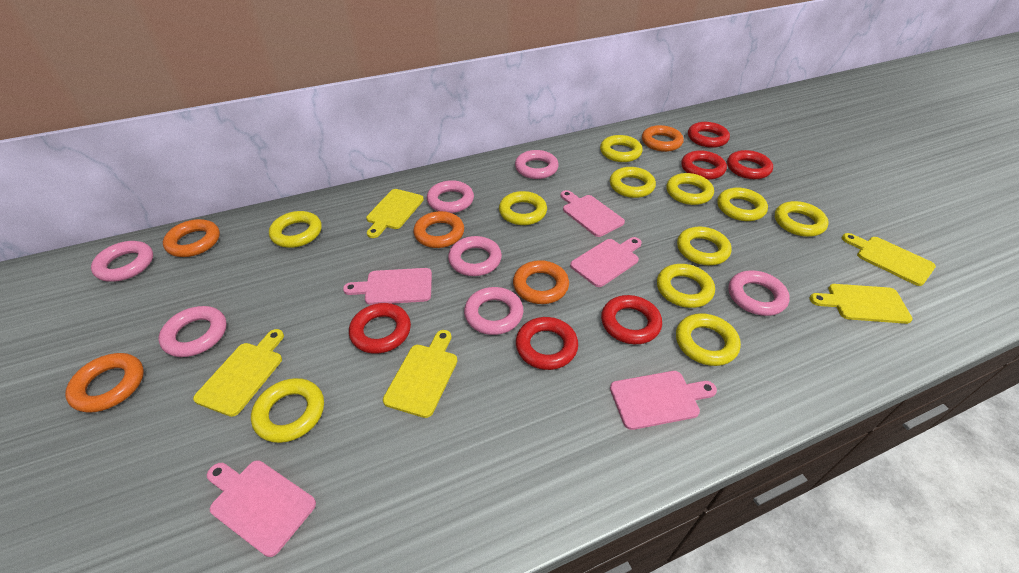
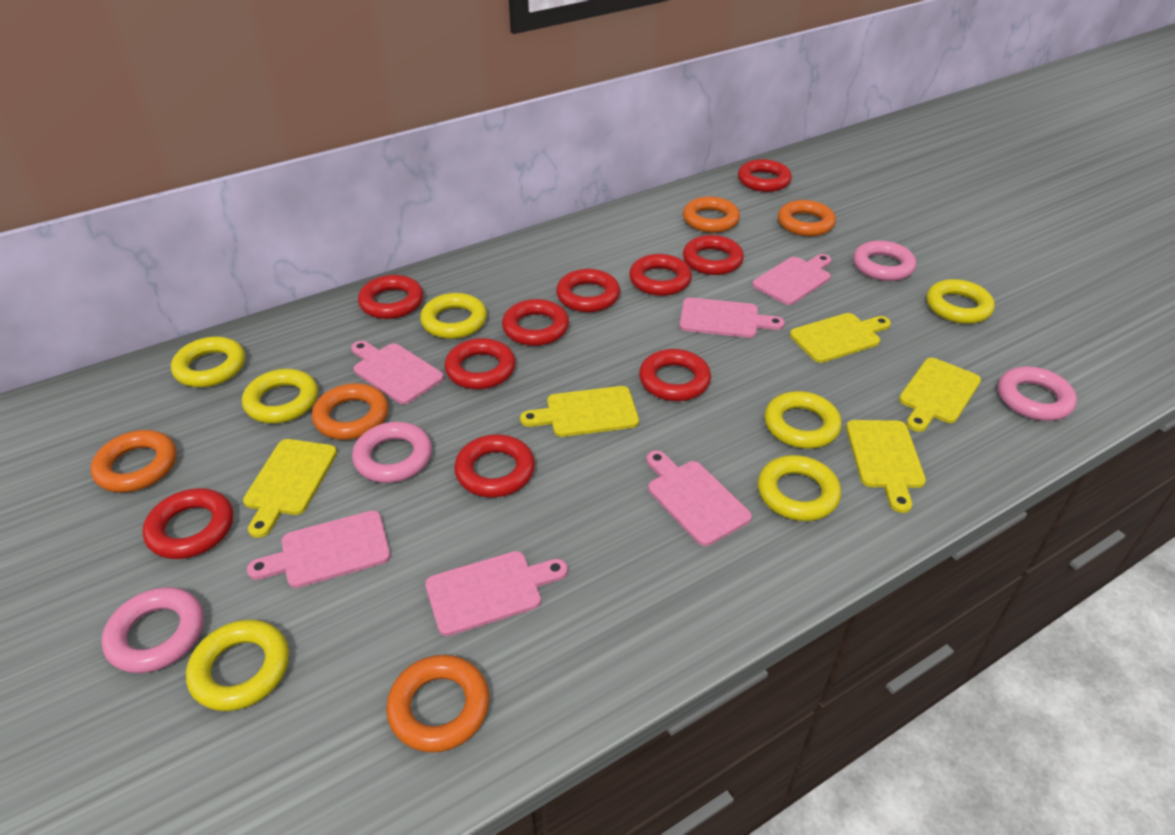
pink cutting board: [207,460,316,557] [343,268,432,305] [561,190,625,237] [570,237,642,287] [610,371,717,430] = 5 -> [247,510,391,588] [351,341,444,404] [425,551,568,636] [646,451,752,546] [680,298,785,338] [752,254,831,305] = 6
pink ring: [91,241,153,282] [159,306,227,357] [427,180,474,213] [448,236,502,276] [464,287,523,335] [515,150,559,179] [728,270,790,316] = 7 -> [101,587,204,673] [352,422,432,483] [853,240,916,281] [998,366,1077,421] = 4
red ring: [349,303,411,354] [516,317,578,370] [601,295,662,344] [681,150,727,180] [688,122,730,148] [727,150,773,179] = 6 -> [143,488,233,559] [358,275,423,319] [445,338,516,389] [454,434,535,497] [502,299,569,346] [556,269,620,312] [629,254,692,296] [639,349,711,401] [683,235,744,275] [738,159,792,192] = 10
yellow ring: [251,378,324,443] [269,211,322,248] [499,191,547,225] [600,135,643,162] [610,167,656,198] [657,264,715,308] [666,173,714,205] [676,313,741,366] [677,227,731,265] [717,188,768,221] [775,201,829,237] = 11 -> [171,337,245,387] [186,620,289,711] [242,369,318,423] [420,293,487,339] [758,455,841,521] [764,391,842,449] [926,279,995,324] = 7

